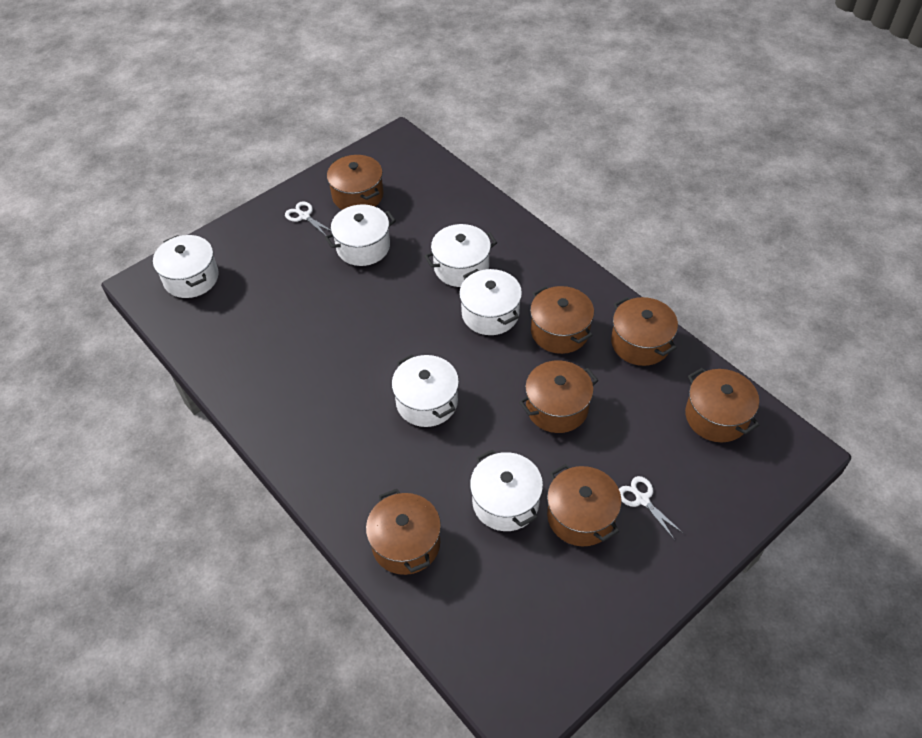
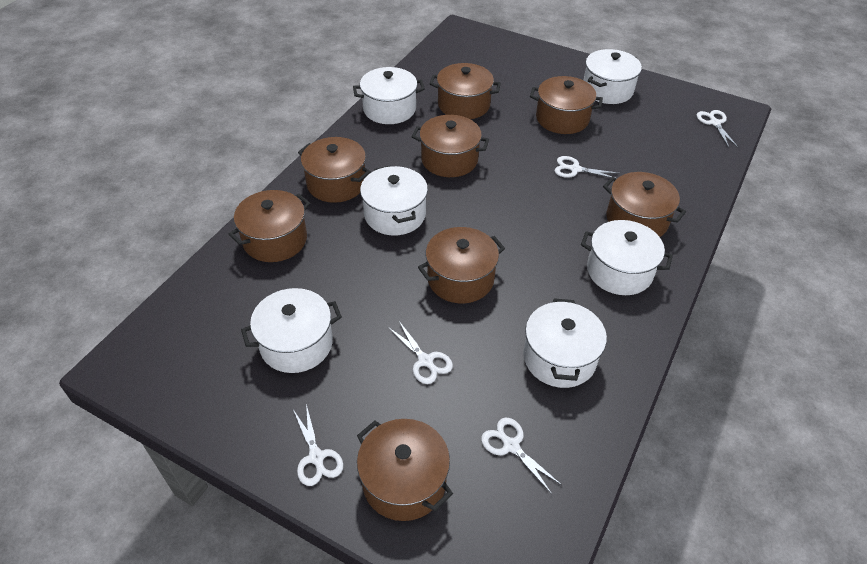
brown pot: [327,155,384,210] [366,489,441,575] [519,360,599,433] [530,286,594,354] [547,464,622,546] [611,297,678,366] [685,368,759,442] = 7 -> [229,190,310,262] [298,137,371,203] [357,419,453,521] [412,115,489,177] [418,227,505,303] [430,63,501,119] [530,76,603,134] [603,172,686,237] = 8
white scissors: [285,201,331,236] [619,476,684,540] = 2 -> [293,404,343,486] [388,321,453,384] [481,418,562,494] [554,156,620,178] [697,110,738,147] = 5

